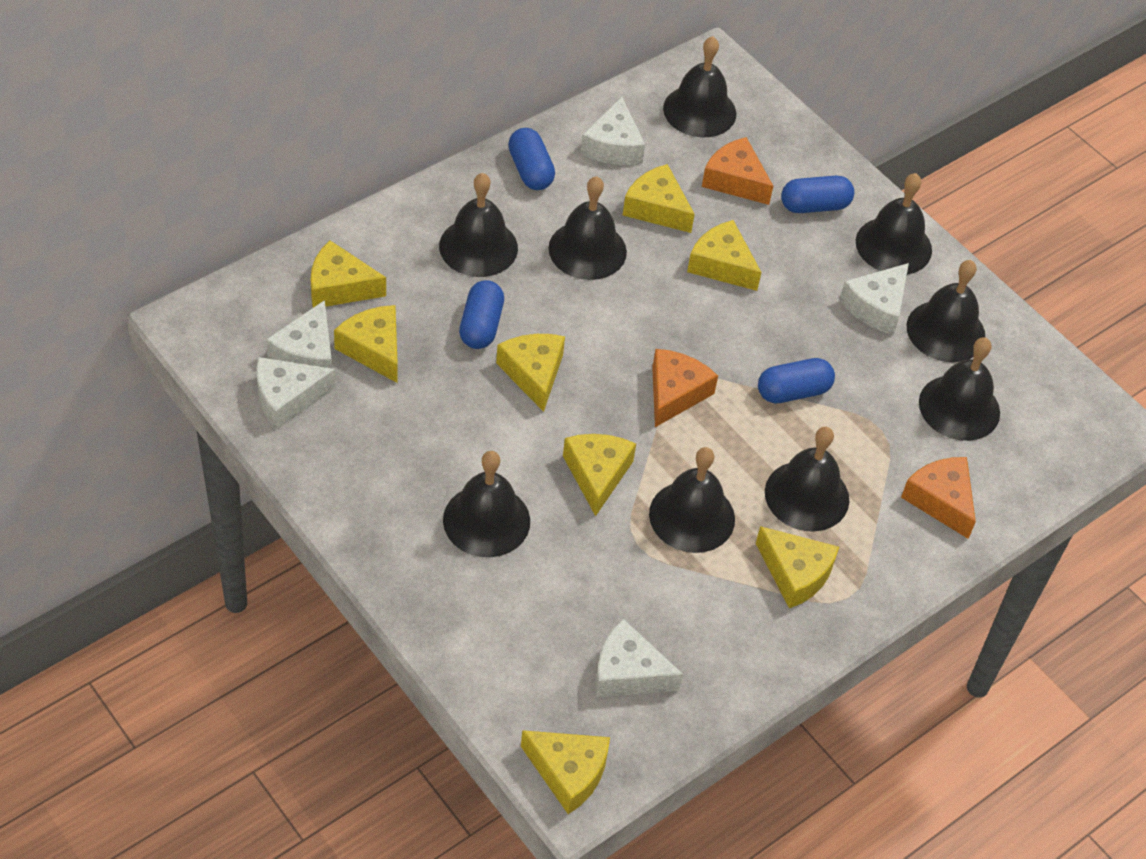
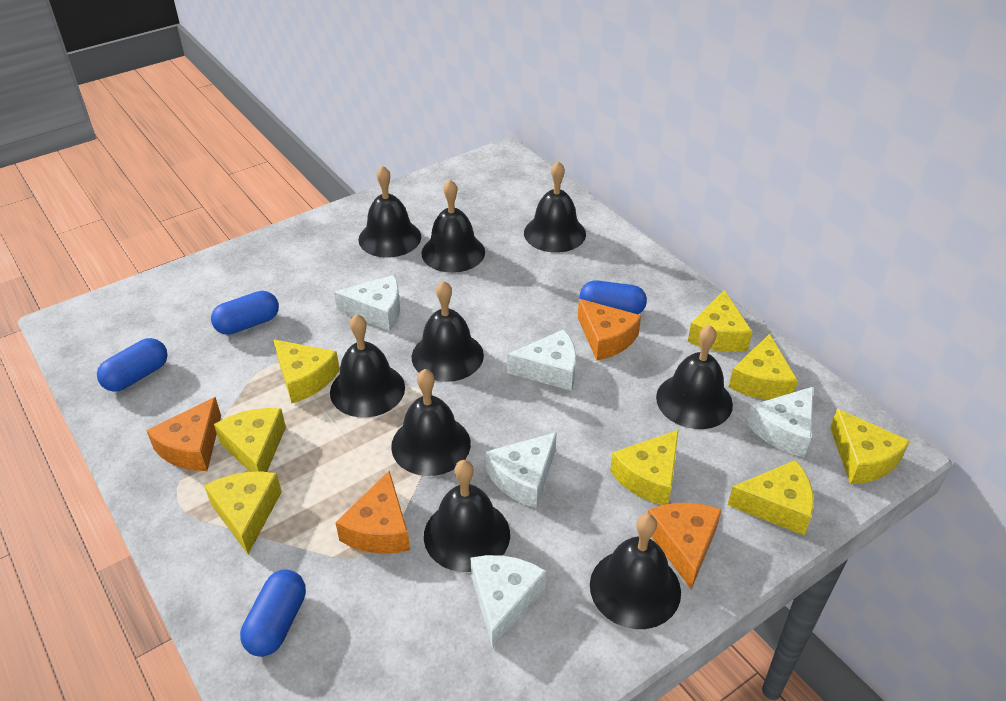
orange cheese: [652,349,718,427] [702,137,773,205] [901,457,976,539] = 3 -> [146,397,221,471] [335,471,410,554] [578,299,641,360] [648,503,722,589] = 4

